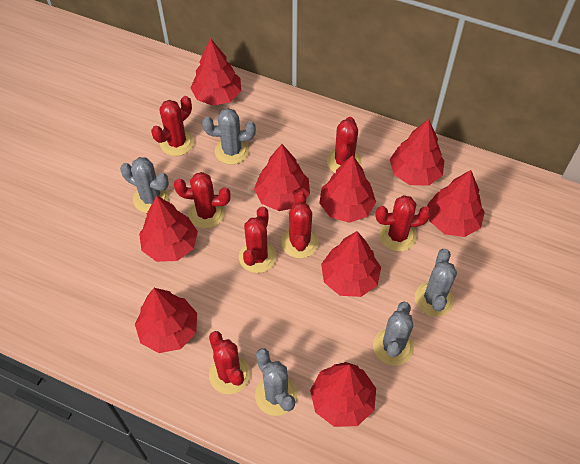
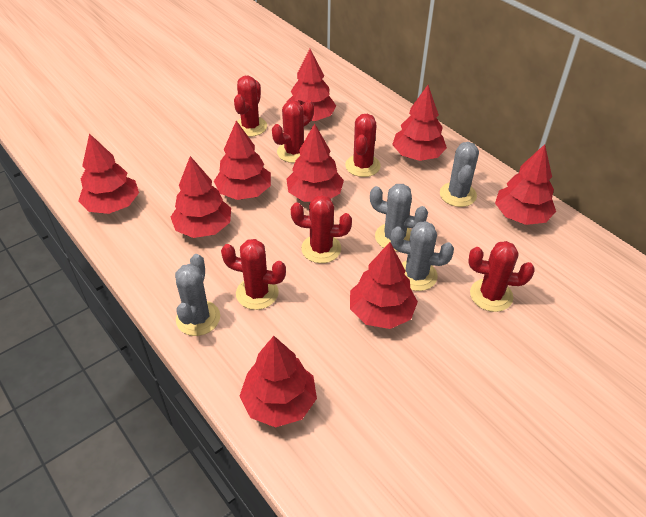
grey cactus: [120,157,169,213] [202,108,256,164] [255,348,297,416] [373,302,414,366] [415,249,457,317] = 5 -> [175,254,220,336] [370,184,428,251] [391,221,454,291] [440,142,479,207] = 4
red cactus: [151,96,194,156] [174,172,231,228] [209,331,251,394] [239,207,277,273] [281,191,319,258] [327,117,362,173] [375,195,431,251] = 7 -> [221,239,286,310] [234,76,267,137] [272,100,314,163] [291,195,352,263] [345,114,381,177] [468,241,535,312] = 6

